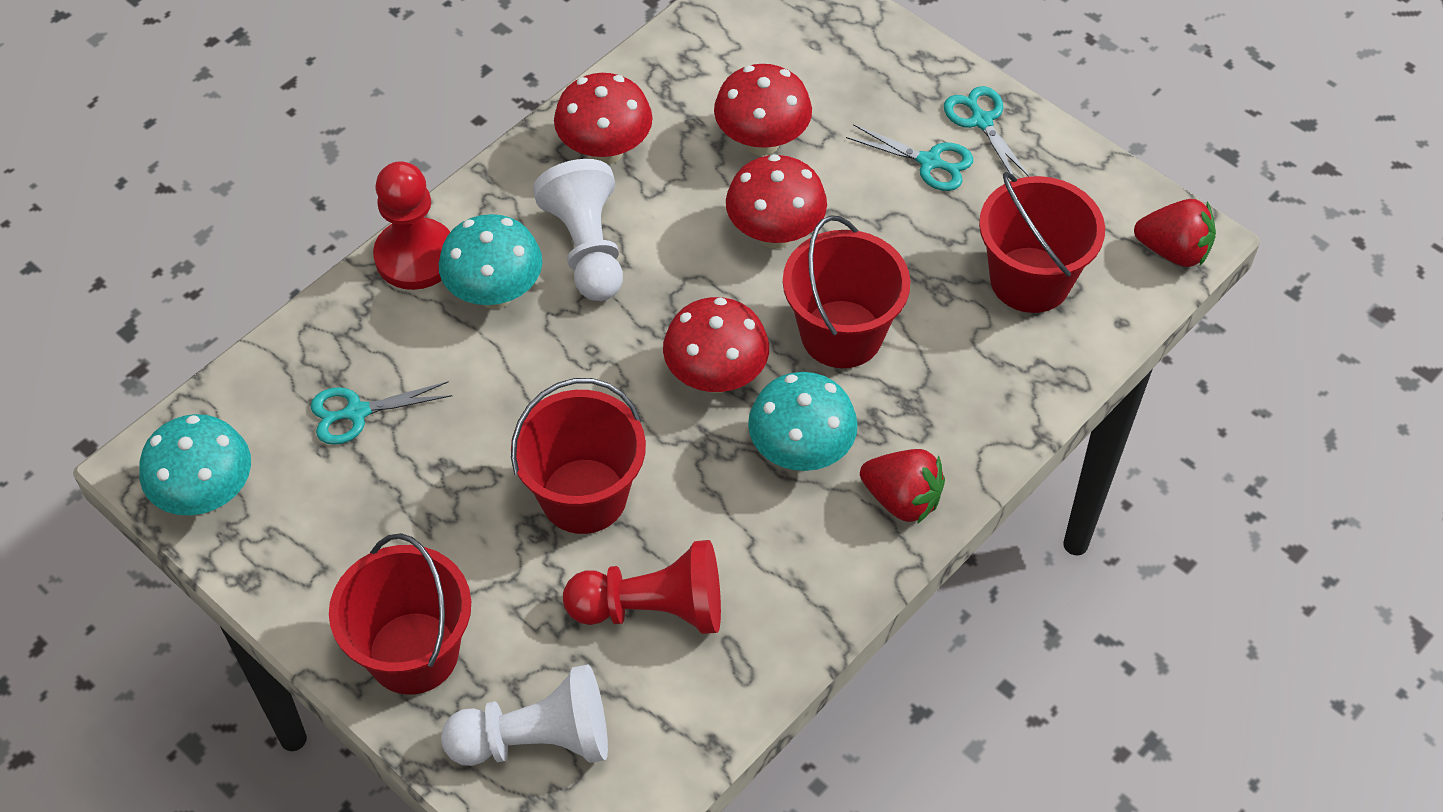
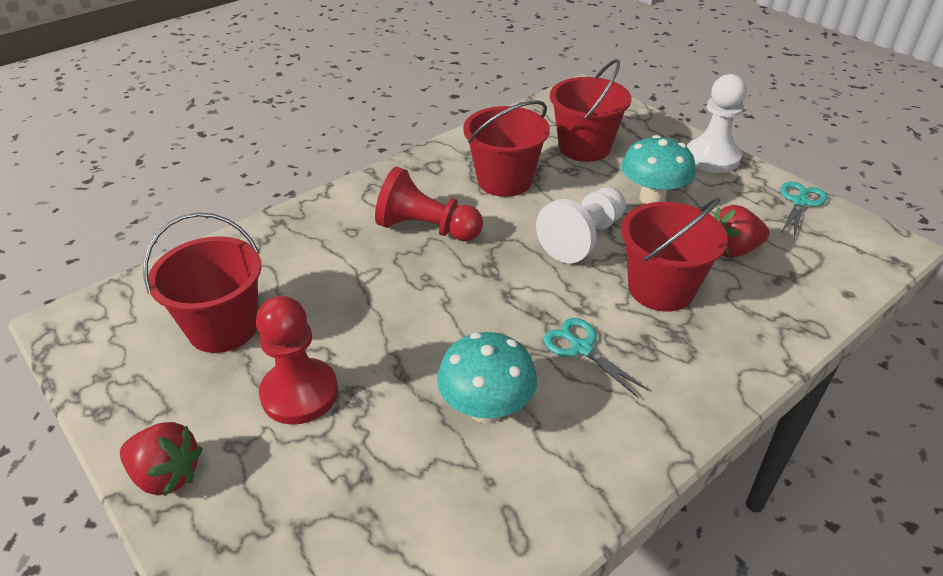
red mushroom: [554,73,653,164] [663,297,769,393] [714,64,812,156] [726,154,827,249] = 4 -> none = 0
turquoise mushroom: [139,414,251,516] [439,214,542,309] [748,372,858,471] = 3 -> [437,332,537,424] [621,135,696,204] = 2
turquoise scissors: [310,381,452,445] [846,124,973,191] [944,86,1030,177] = 3 -> [544,318,650,398] [780,182,827,238] = 2

